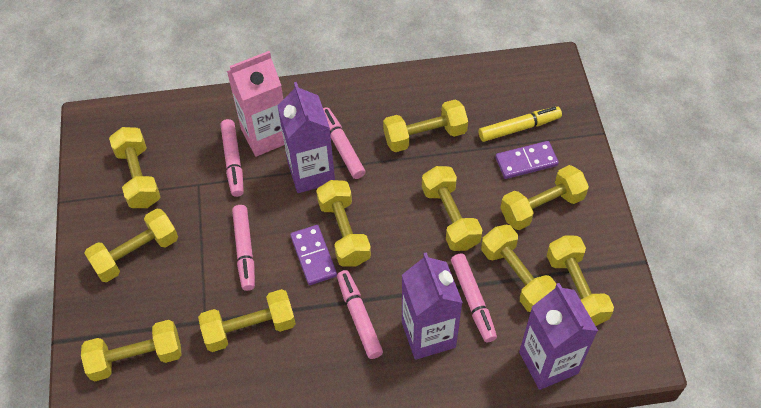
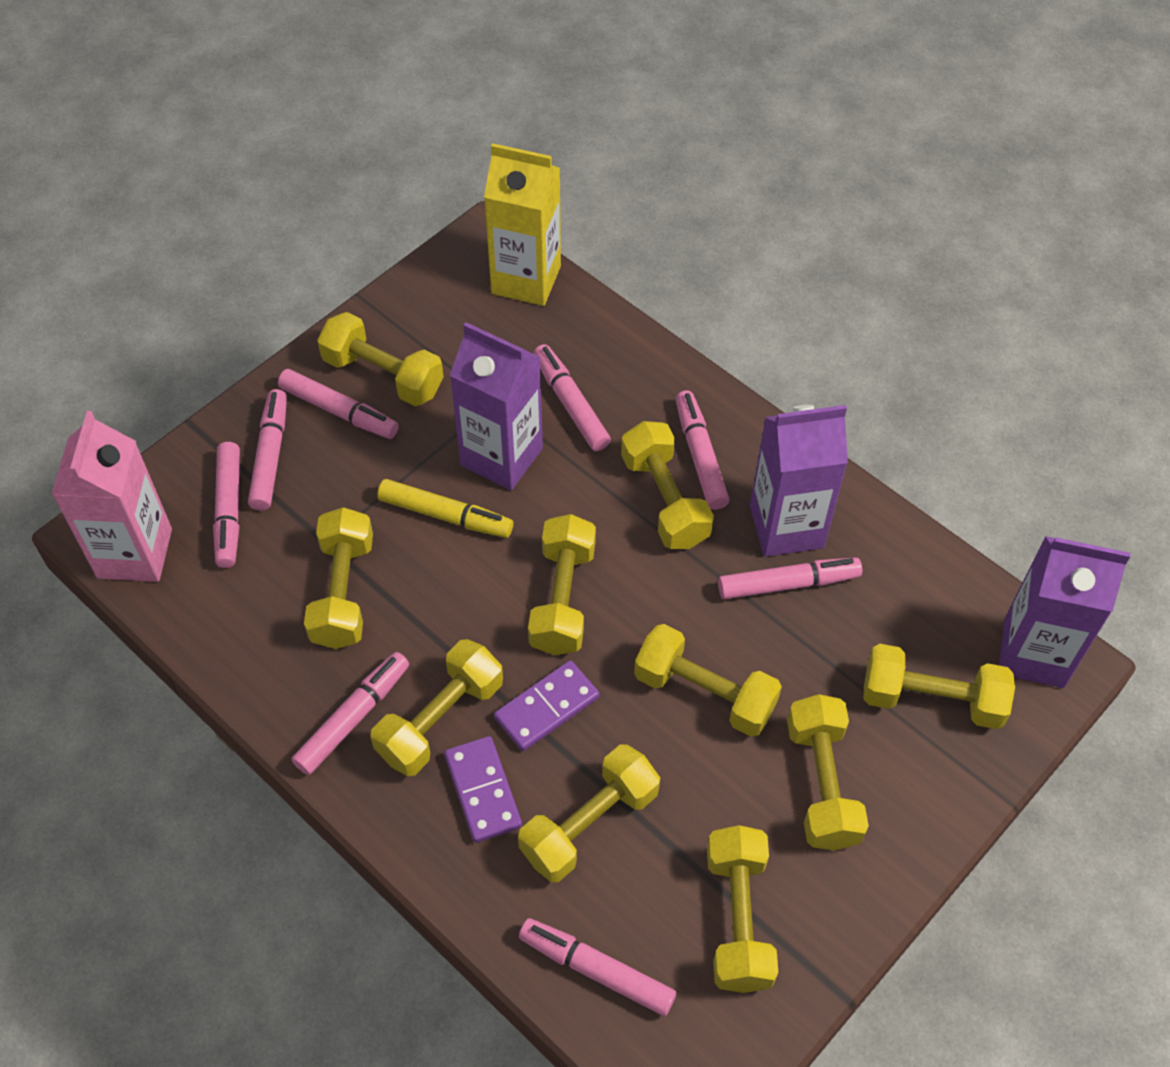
pink marker: [220,119,244,197] [232,205,255,291] [323,107,366,179] [337,270,383,359] [451,253,497,342] = 5 -> [213,442,240,568] [248,389,287,511] [278,369,399,439] [292,652,409,775] [519,918,676,1016] [533,344,611,451] [676,390,729,510] [718,557,862,599] = 8
yellow carton: none = 0 -> [484,143,561,306] = 1

